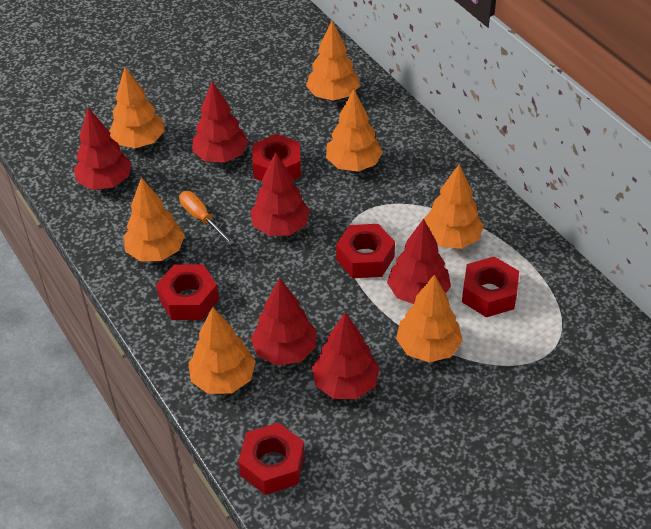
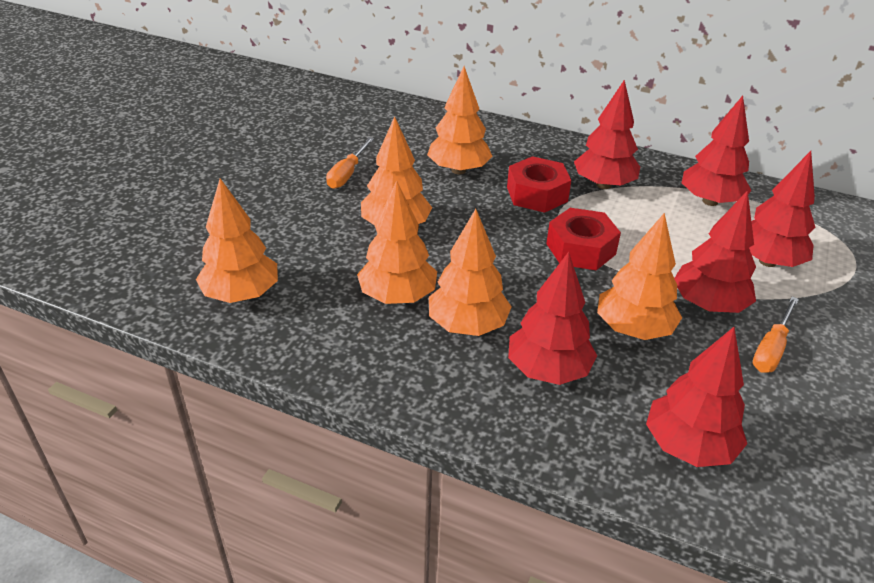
orange screwdriver: [179,191,234,245] = 1 -> [326,137,374,189] [753,297,799,373] = 2
orange tree: [109,67,165,148] [124,177,185,261] [188,307,256,394] [306,21,360,100] [326,89,383,172] [396,274,463,363] [424,164,484,249] = 7 -> [196,178,278,303] [357,181,437,304] [361,116,432,225] [427,66,492,174] [429,209,511,336] [597,213,682,340] = 6
red nut: [156,264,219,320] [238,423,305,495] [252,134,301,181] [336,224,395,278] [462,256,519,317] = 5 -> [507,156,571,213] [546,208,621,270] = 2

